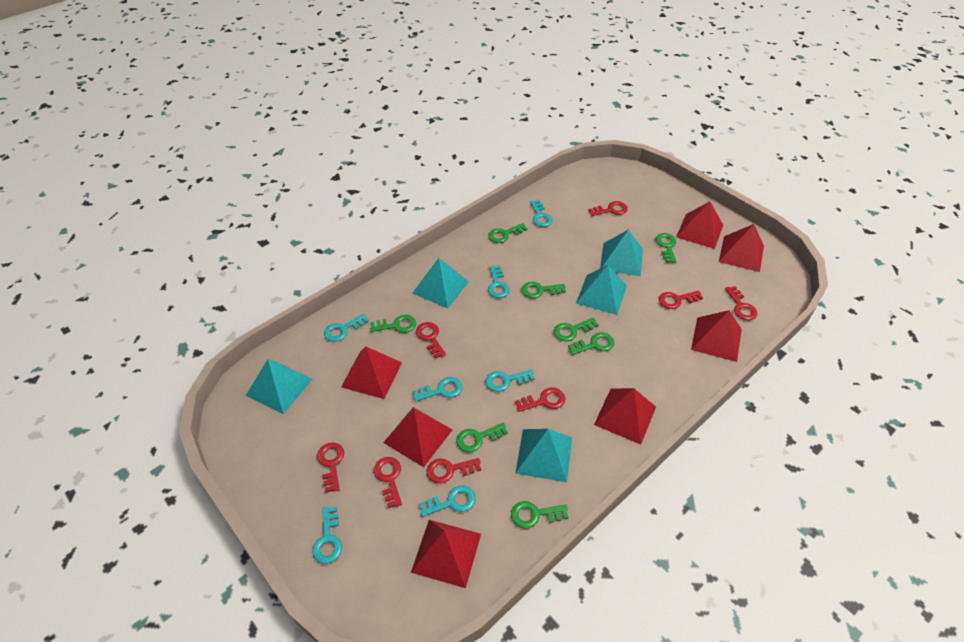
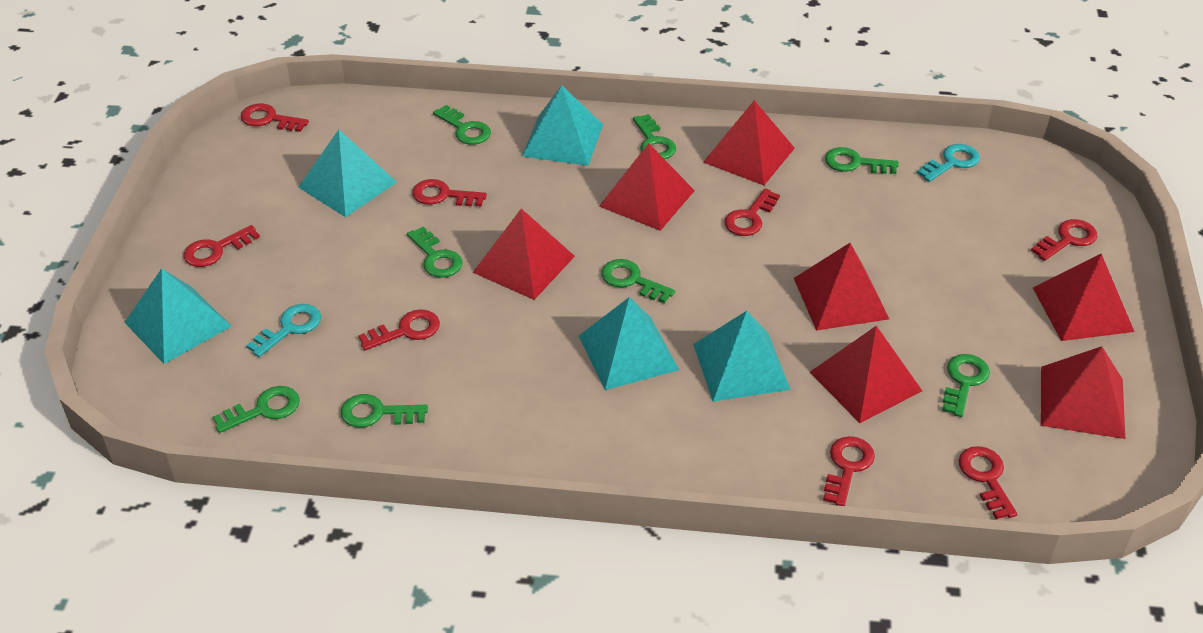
turquoise key: [312,507,342,564] [324,313,369,342] [413,377,463,402] [419,486,476,517] [485,369,535,392] [488,266,510,298] [530,200,553,227] = 7 -> [246,304,321,357] [917,144,980,182] = 2

